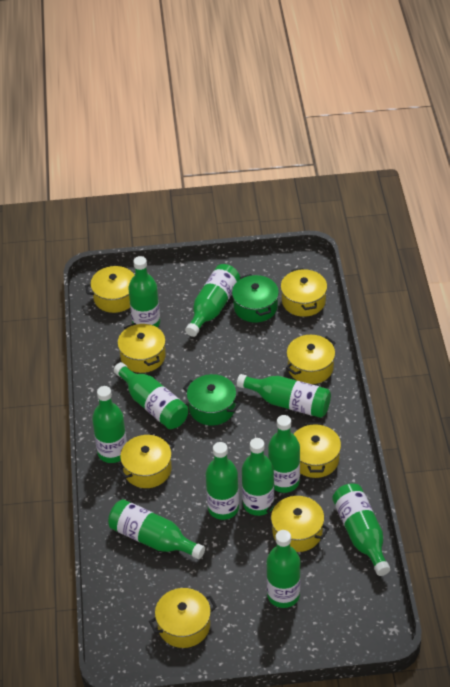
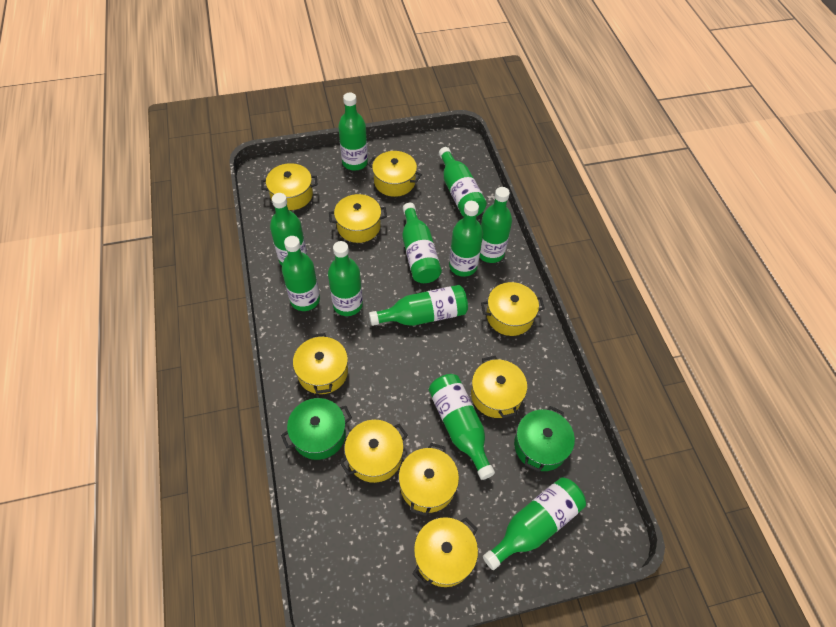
yellow pot: [85,266,134,313] [117,435,175,488] [118,323,166,373] [149,588,217,648] [266,496,329,552] [281,268,327,317] [286,335,336,384] [294,422,341,478] = 8 -> [261,163,317,210] [293,333,348,394] [329,194,387,243] [340,420,408,483] [368,151,422,197] [399,443,459,516] [413,517,478,587] [471,356,527,418] [481,282,545,336] = 9

